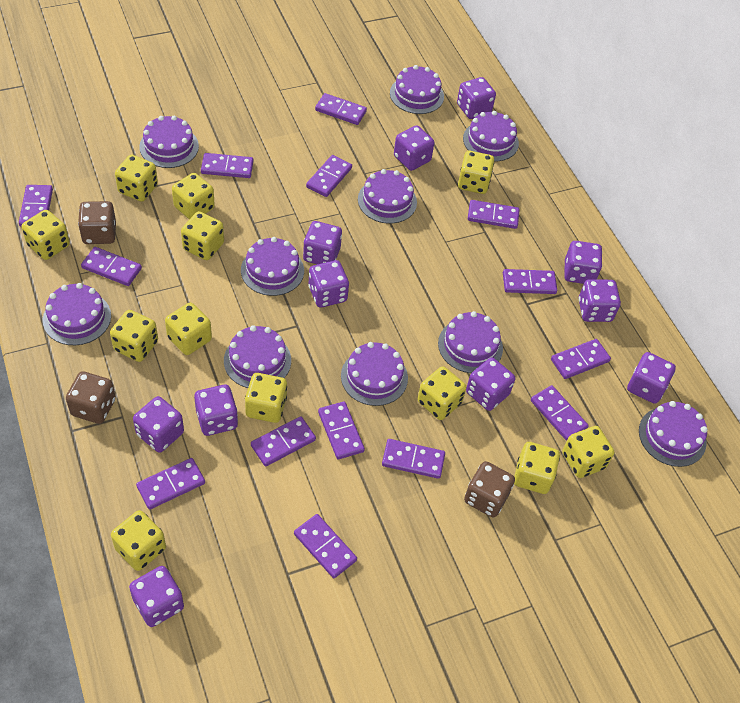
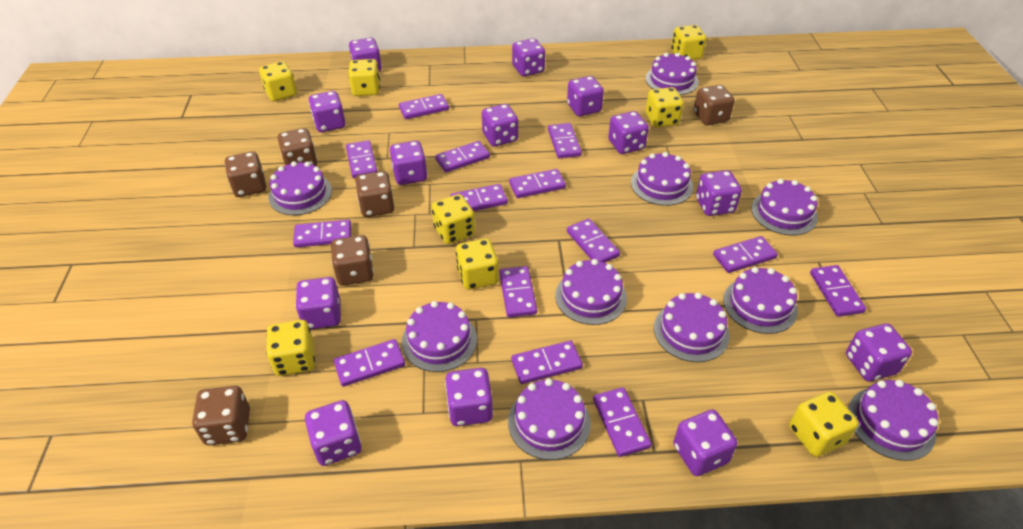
brown dice: [66,371,116,424] [78,201,116,244] [464,461,515,517] = 3 -> [192,386,250,445] [225,151,266,197] [278,128,317,166] [331,235,374,286] [355,171,394,217] [694,85,734,126] = 6
purple dice: [129,566,184,627] [133,396,184,453] [194,384,238,436] [303,221,342,264] [309,260,349,308] [394,125,434,171] [457,77,496,119] [466,358,515,411] [564,241,602,284] [579,279,621,322] [627,352,676,404] = 11 -> [296,277,341,329] [305,400,361,466] [309,91,346,132] [349,38,382,72] [390,141,427,185] [445,368,493,426] [482,104,518,147] [512,38,545,77] [567,76,604,116] [608,111,649,154] [673,410,738,476] [696,170,742,216] [846,324,912,381] = 13
yellow dice: [22,210,70,260] [110,310,158,362] [111,510,166,571] [115,155,158,202] [165,303,212,355] [172,173,215,219] [181,211,224,260] [245,373,287,423] [418,366,466,420] [458,151,494,194] [514,442,560,494] [562,426,614,478] = 12 -> [259,61,297,101] [266,320,315,376] [348,59,380,96] [432,194,475,244] [456,239,499,290] [646,87,684,127] [671,25,706,60] [789,392,859,457] = 8

